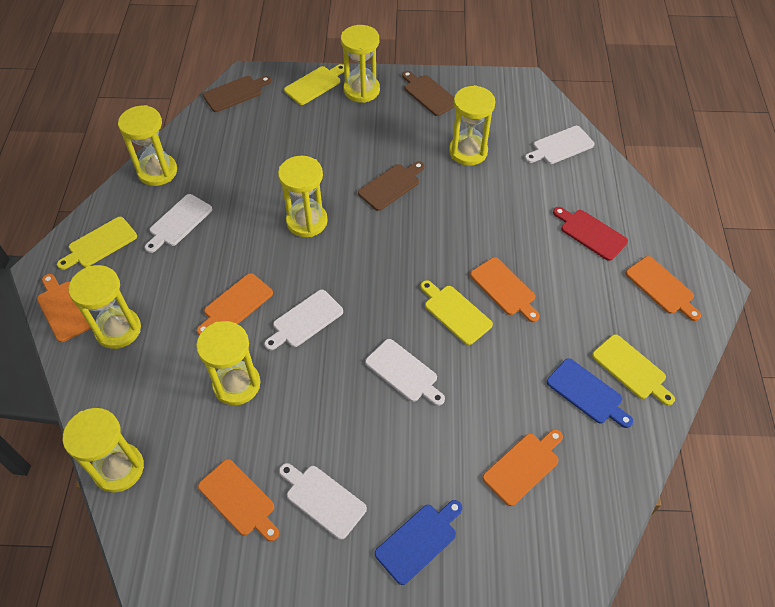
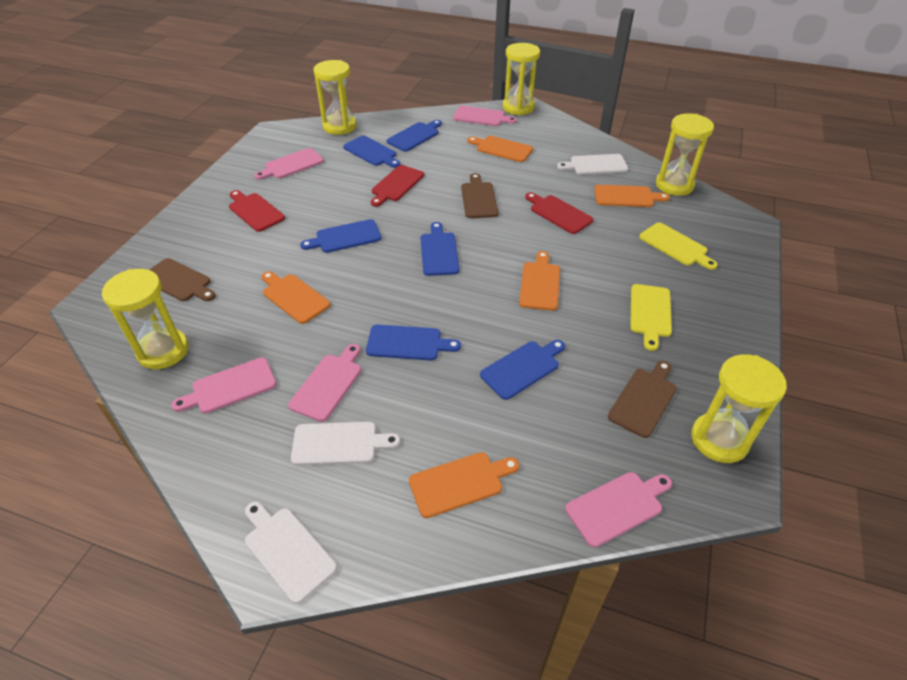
blue cutting board: [375,500,463,585] [547,358,633,428] = 2 -> [300,219,382,253] [343,136,400,168] [366,325,461,361] [387,120,442,152] [420,222,460,276] [480,340,565,400] = 6
orange cutting board: [37,274,91,342] [197,273,273,335] [198,459,279,541] [470,257,540,322] [483,429,563,506] [625,256,701,321] = 6 -> [262,271,331,324] [409,452,519,518] [467,136,533,162] [519,251,560,311] [594,185,670,207] = 5
pink cutting board: none = 0 -> [171,357,276,413] [254,148,324,180] [288,344,361,422] [453,106,517,126] [565,472,672,547] = 5
red cutting board: [553,207,628,261] = 1 -> [229,190,285,232] [371,165,424,207] [525,192,593,234] = 3
white cutting board: [145,194,212,253] [264,290,343,350] [279,463,367,540] [365,339,445,406] [525,126,595,164] = 5 -> [245,501,337,604] [291,422,400,466] [557,154,628,175] = 3
yellow cutting board: [57,217,137,270] [284,64,344,105] [420,280,493,345] [592,334,675,406] = 4 -> [630,284,672,351] [639,223,718,270] = 2
yellow hourglass: [63,408,144,493] [68,265,141,349] [118,105,177,186] [196,321,260,405] [278,156,328,237] [341,25,380,103] [449,85,495,166] = 7 -> [102,269,189,369] [313,60,357,135] [503,43,540,115] [656,113,714,196] [691,354,787,463] = 5

